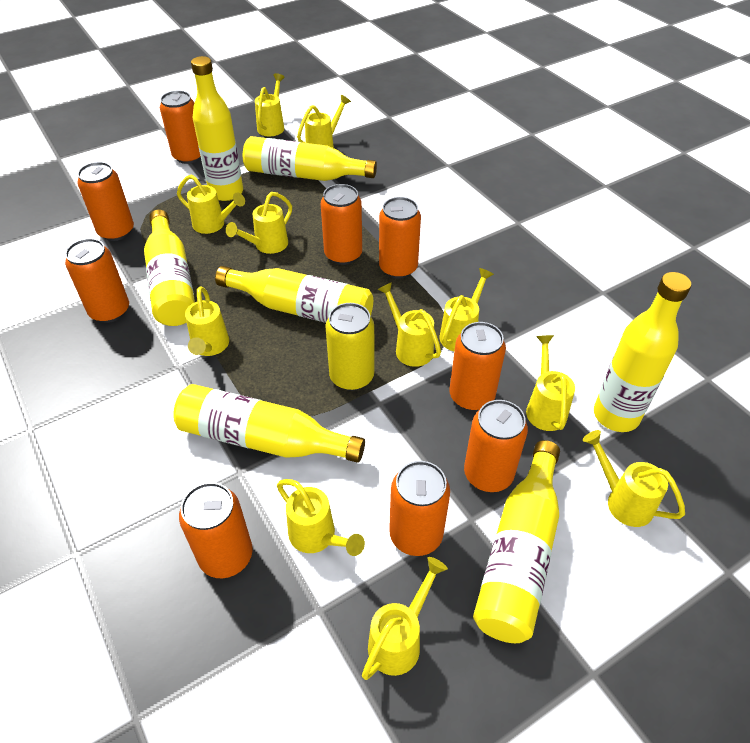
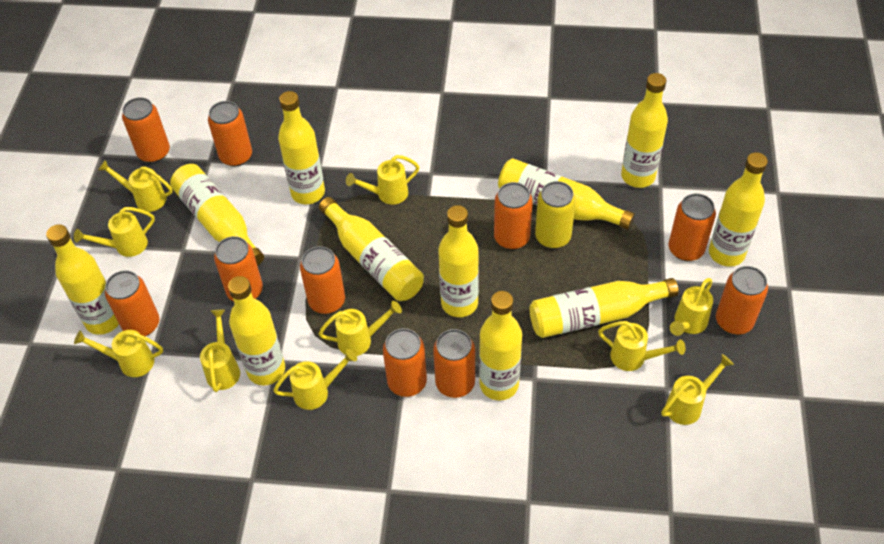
orange can: [65,238,129,323] [77,162,134,241] [160,91,201,164] [179,482,253,578] [321,184,362,265] [379,197,421,279] [389,461,450,556] [449,322,506,411] [464,400,528,492] = 9 -> [105,270,159,336] [122,97,170,163] [208,101,252,167] [214,236,263,302] [300,246,345,314] [383,328,427,397] [433,329,475,398] [494,182,533,250] [669,193,716,261] [716,266,768,334] = 10
yellow bottle: [144,210,195,326] [173,384,365,463] [191,56,243,201] [215,266,373,323] [243,136,377,181] [473,440,560,643] [594,272,691,432] = 7 -> [46,224,119,335] [170,164,264,266] [228,276,285,386] [278,91,325,204] [319,197,424,301] [438,205,479,317] [479,291,522,400] [498,158,635,230] [530,278,679,338] [621,73,668,188] [709,152,768,267] = 11
yellow watering can: [177,174,245,234] [185,286,229,356] [226,192,292,254] [255,73,285,137] [277,479,365,556] [297,95,351,148] [362,557,448,680] [378,282,441,367] [439,268,494,351] [526,335,575,431] [583,430,685,527] = 11 -> [74,207,155,257] [74,330,163,377] [98,160,173,212] [200,309,240,392] [273,349,357,410] [318,301,402,356] [346,155,419,205] [598,321,686,371] [661,354,734,425] [670,278,713,336] = 10

